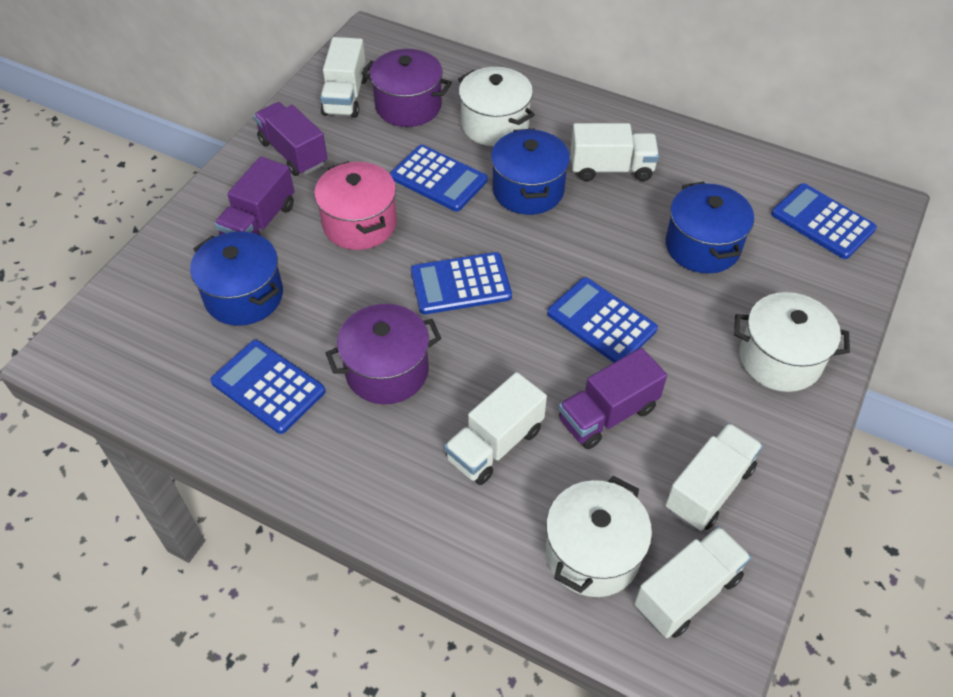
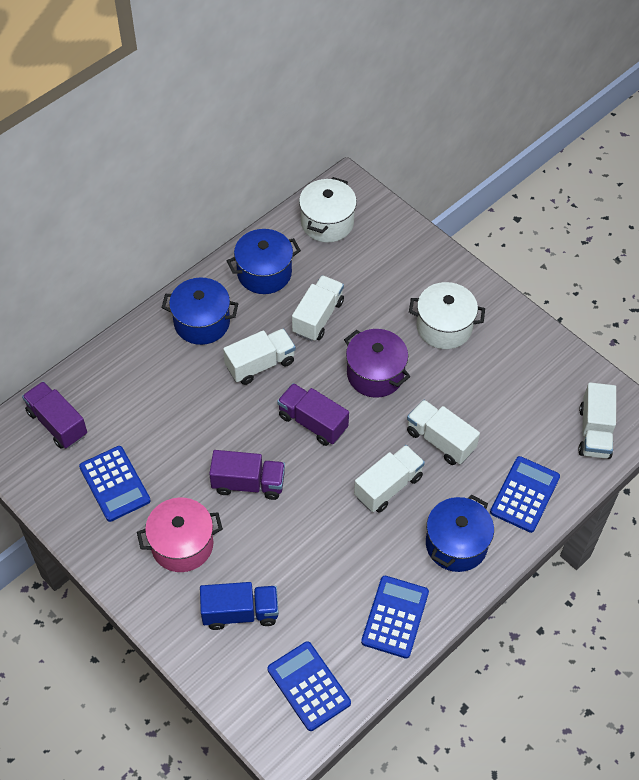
blue calculator: [210,340,326,434] [390,145,488,212] [411,252,512,314] [547,277,658,363] [771,183,877,259] = 5 -> [79,446,151,522] [268,641,351,731] [361,576,429,659] [490,456,560,533] = 4
blue truck: none = 0 -> [200,582,279,630] = 1
purple pot: [326,304,441,404] [362,49,452,127] = 2 -> [344,329,410,398] = 1
white pot: [458,67,535,146] [546,476,652,597] [734,292,850,392] = 3 -> [299,177,357,243] [409,282,485,349] = 2

